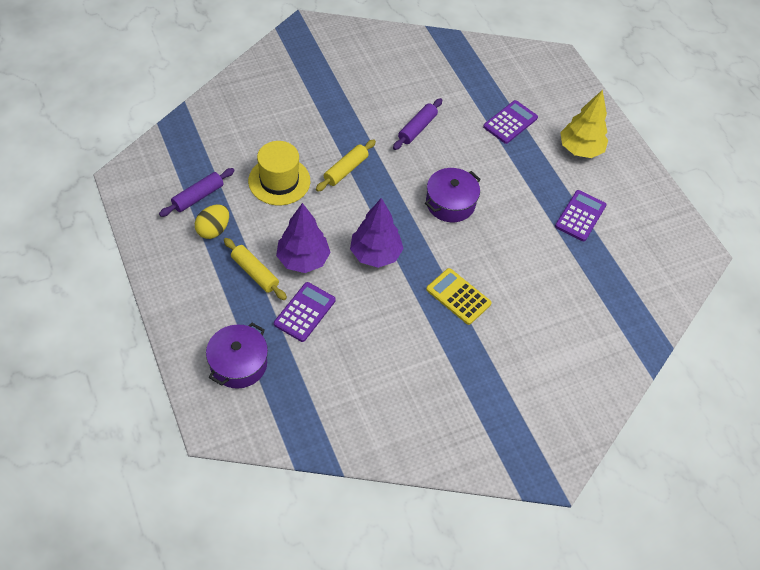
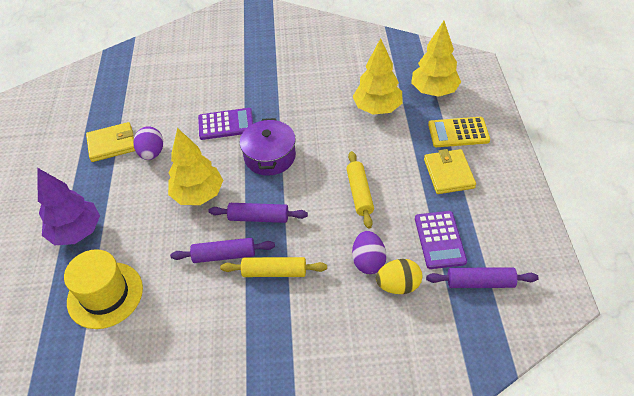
purple calculator: [274,282,336,342] [483,100,538,144] [555,190,606,241] = 3 -> [198,108,253,140] [415,211,467,269] = 2
purple egg: none = 0 -> [133,127,163,160] [352,231,387,274] = 2
purple pot: [206,323,268,388] [425,168,481,222] = 2 -> [240,118,296,176] = 1
purple rolling pin: [159,168,235,217] [393,98,442,150] = 2 -> [170,238,275,263] [208,203,308,223] [426,267,539,288] = 3
purple tree: [276,203,331,273] [350,198,404,268] = 2 -> [37,168,100,246] = 1
yellow tree: [560,90,608,158] = 1 -> [168,128,223,205] [352,38,402,115] [411,21,461,97] = 3
yellow wallet: none = 0 -> [86,122,135,162] [424,149,476,194] = 2

